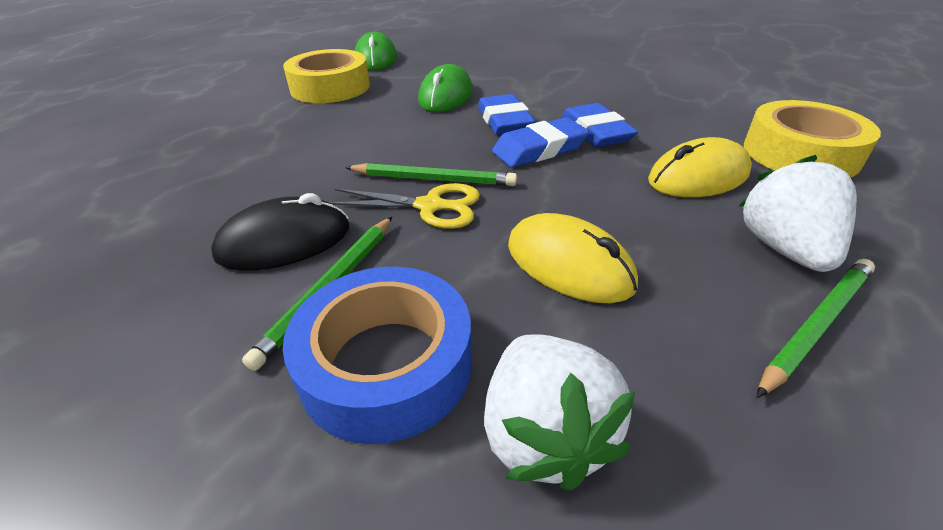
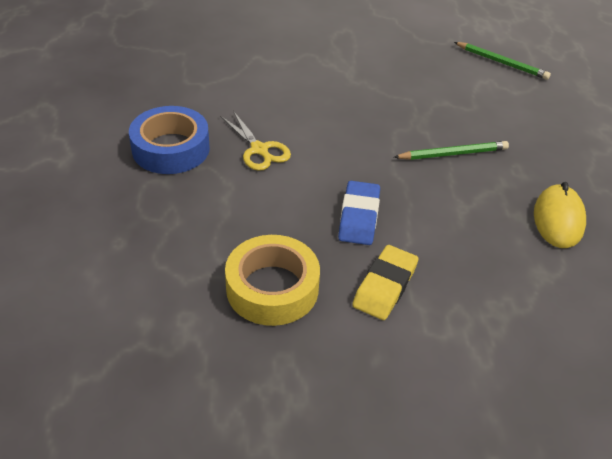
black mouse: [211,193,349,271] = 1 -> none = 0
blue eraser: [478,94,536,135] [492,117,589,167] [561,103,638,147] = 3 -> [338,181,380,245] = 1
green mouse: [355,32,397,70] [418,64,473,112] = 2 -> none = 0
green pencil: [242,217,392,371] [345,163,517,186] [756,259,875,398] = 3 -> [394,141,509,160] [454,42,551,80] = 2
white strawberry: [484,334,636,490] [738,155,857,272] = 2 -> none = 0
yellow eraser: none = 0 -> [352,245,419,320] = 1
yellow mouse: [508,213,638,303] [648,137,752,197] = 2 -> [534,182,586,248] = 1
yellow tape: [283,49,370,103] [744,100,881,178] = 2 -> [225,235,320,326] = 1

